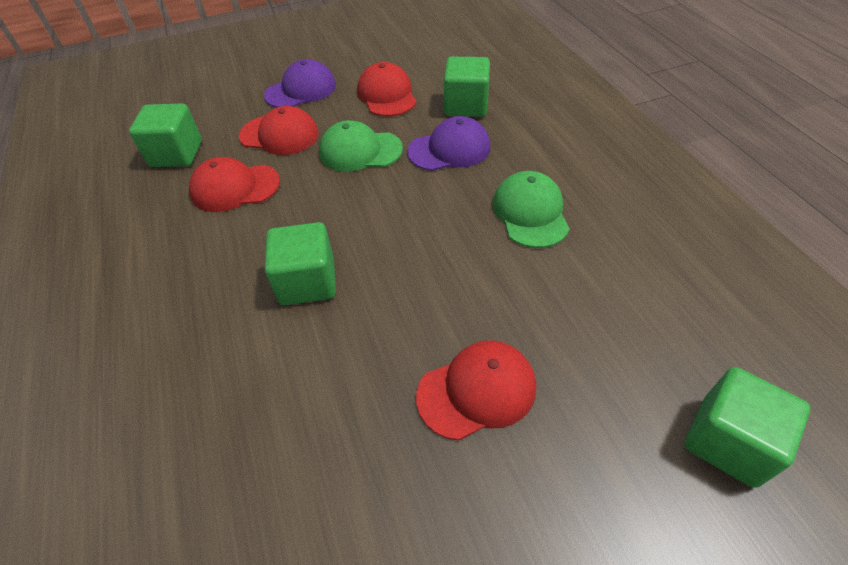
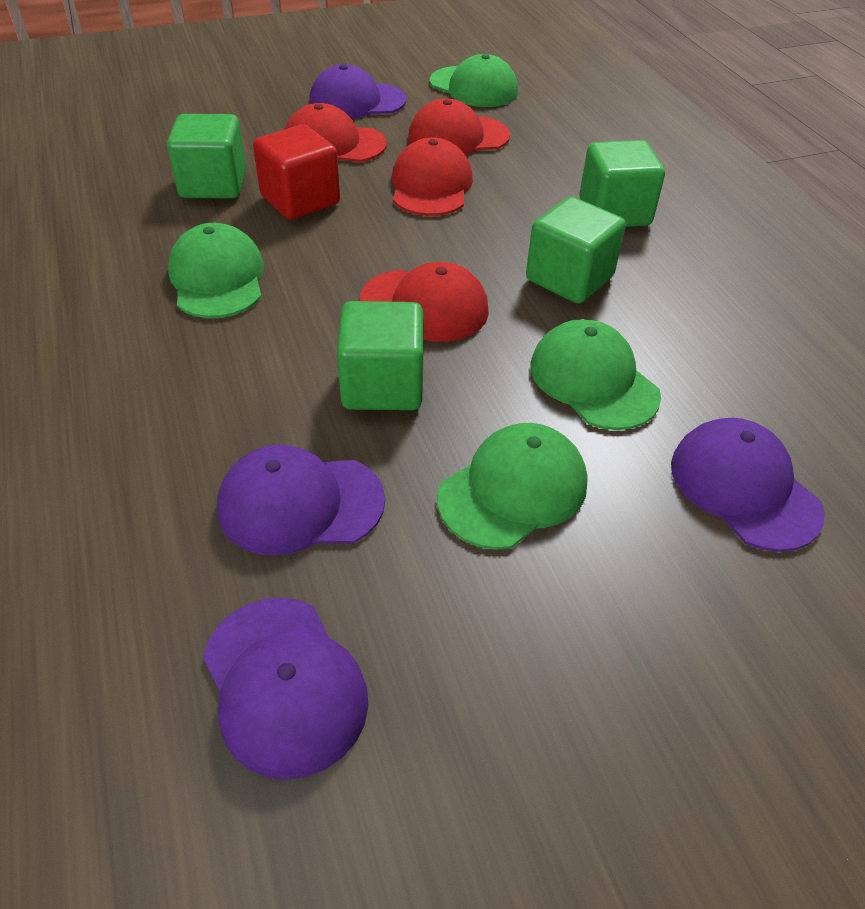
green cap: [319,120,403,172] [493,171,570,248] = 2 -> [168,223,264,318] [430,54,518,107] [437,423,588,550] [530,319,661,430] = 4
purple cap: [264,59,336,108] [407,116,491,171] = 2 -> [203,597,369,780] [217,445,385,556] [309,64,406,119] [671,418,825,552] = 4
red cube: none = 0 -> [253,124,340,220] = 1

